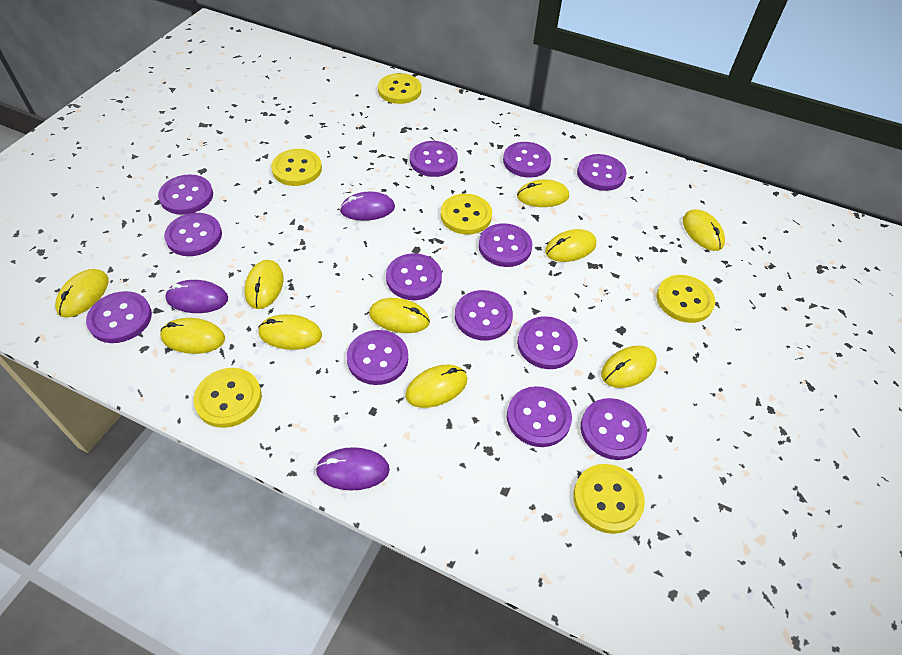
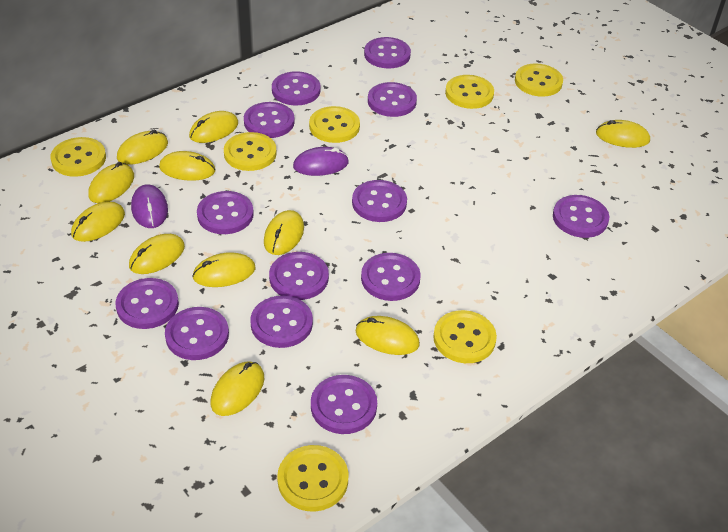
purple mouse: [165,280,228,313] [315,447,390,490] [340,192,395,221] = 3 -> [131,184,168,228] [293,147,349,176] = 2
yellow button: [193,368,262,428] [271,149,322,186] [378,73,421,104] [441,194,492,235] [573,464,645,534] [657,275,715,323] = 6 -> [50,137,106,177] [224,132,277,171] [277,445,349,512] [309,106,360,143] [433,310,497,363] [445,75,494,109] [515,64,563,97] = 7
yellow mouse: [55,269,109,318] [160,318,225,354] [244,260,284,309] [258,314,322,350] [369,298,430,333] [405,365,467,408] [517,179,569,207] [545,229,596,262] [601,346,657,388] [683,209,725,251] = 10 -> [71,202,125,242] [88,162,134,203] [117,130,168,164] [129,234,185,274] [159,151,215,181] [189,111,238,143] [192,252,255,287] [210,362,264,416] [264,210,304,255] [356,316,420,355] [596,120,650,148] = 11

